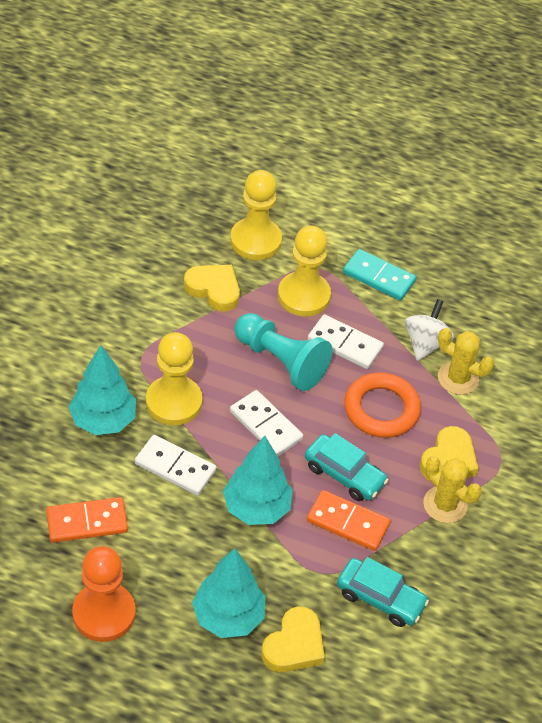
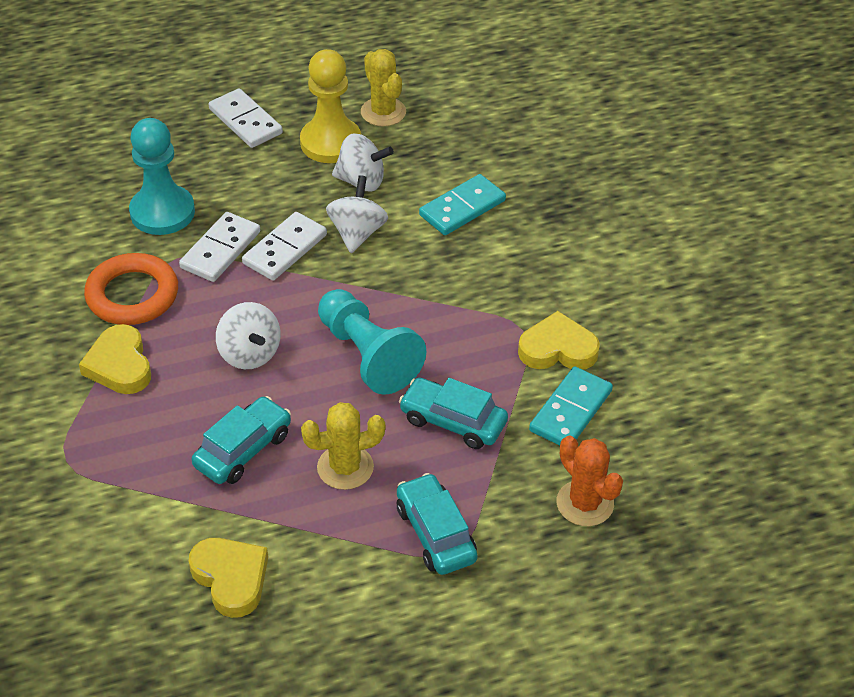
orange cactus: none = 0 -> [557,436,623,526] = 1
orange domino: [46,497,128,543] [307,490,390,551] = 2 -> none = 0
orange pawn: [72,546,135,642] = 1 -> none = 0
turquoise car: [305,433,389,501] [337,557,429,627] = 2 -> [191,396,291,484] [397,473,477,575] [399,378,508,449] = 3
turquoise domino: [343,249,416,301] = 1 -> [419,174,506,235] [529,367,613,446] = 2
turquoise pawn: [234,313,332,391] = 1 -> [129,118,195,235] [318,289,426,395] = 2
turquoise tree: [69,345,136,435] [192,548,265,638] [223,436,293,525] = 3 -> none = 0
white spinning top: [405,299,454,361] = 1 -> [216,302,281,369] [326,175,388,253] [332,133,394,191] = 3
yellow pawn: [146,332,203,425] [230,170,282,260] [278,226,331,316] = 3 -> [300,49,361,163] = 1

